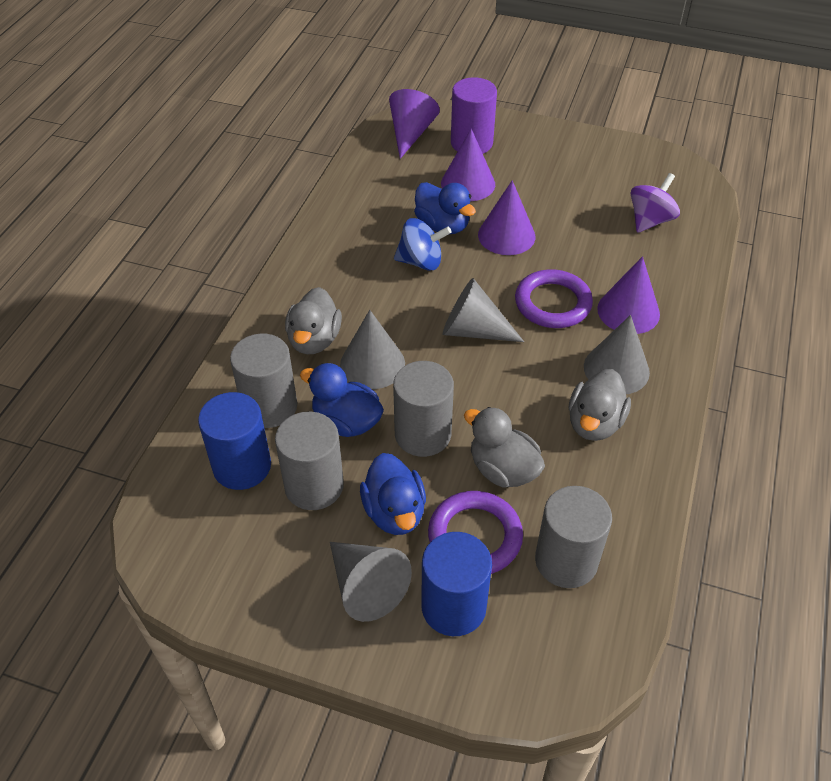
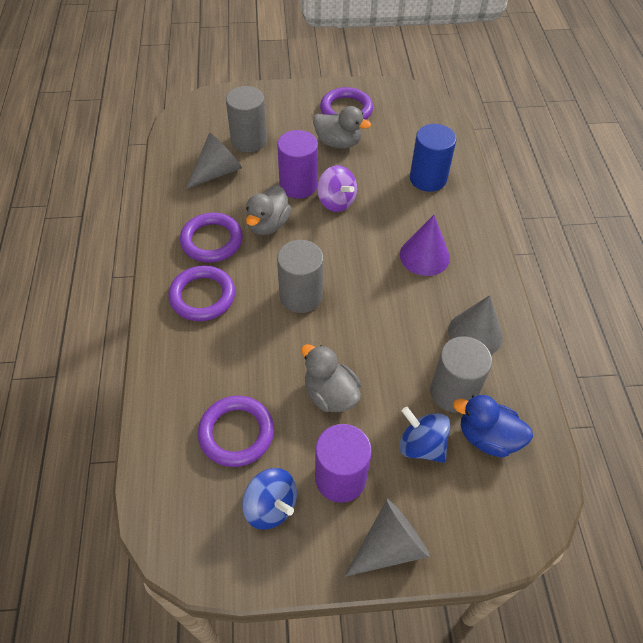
blue cylinder: [198,392,271,490] [421,532,492,636] = 2 -> [410,124,456,192] = 1
blue duck: [300,363,384,437] [360,453,426,535] [414,182,476,234] = 3 -> [453,395,533,457] = 1
blue spinning top: [394,218,452,271] = 1 -> [242,468,297,530] [399,407,450,463] = 2
grey cone: [330,542,412,622] [340,310,405,389] [442,278,524,342] [584,315,650,394] = 4 -> [186,133,242,189] [344,499,430,577] [448,295,503,354] = 3
grey cylinder: [230,334,297,428] [275,412,344,510] [393,361,454,457] [535,486,612,588] = 4 -> [226,86,267,152] [277,240,323,313] [430,336,492,413] = 3
purple cone: [389,89,440,159] [441,129,495,201] [478,180,535,255] [597,256,660,334] = 4 -> [400,215,450,276] = 1
purple cylinder: [451,77,497,154] = 1 -> [277,130,318,199] [315,424,372,503] = 2
purple ring: [428,491,523,574] [515,269,593,328] = 2 -> [168,265,235,321] [180,213,243,263] [198,396,274,467] [320,87,373,120] = 4

